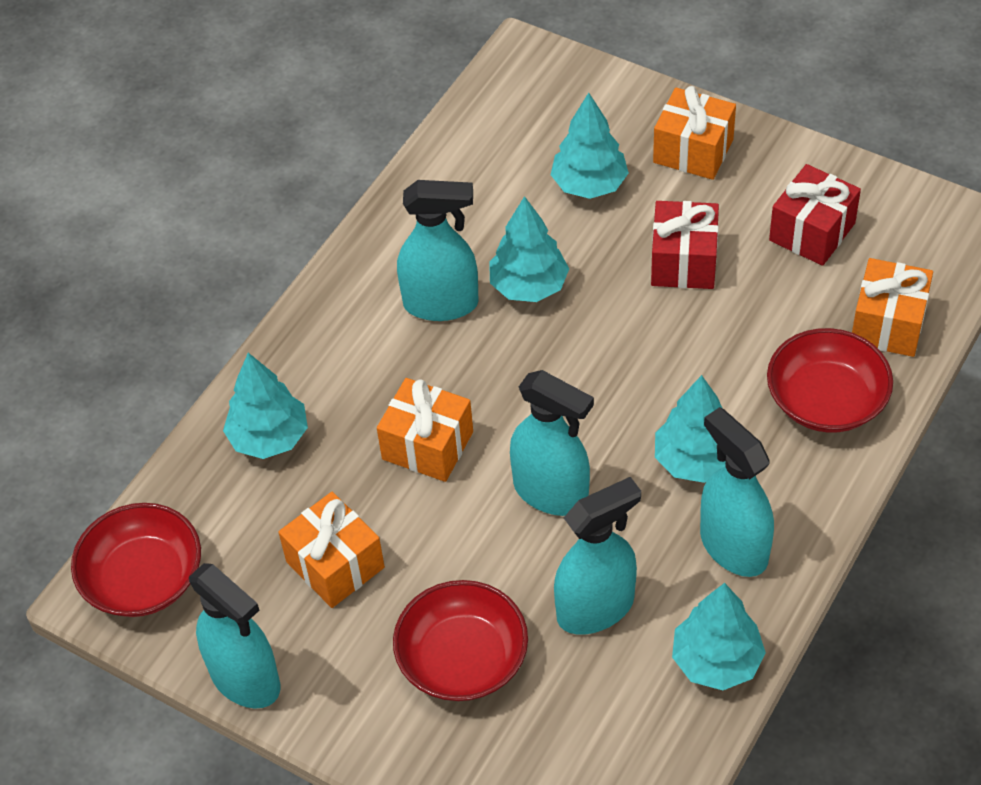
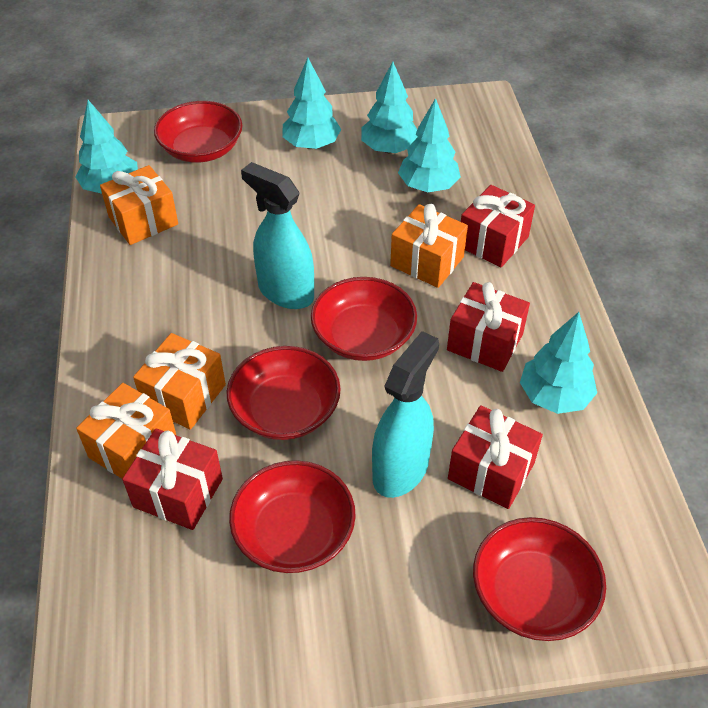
red bowl: [71,503,201,617] [393,580,528,701] [767,328,893,433] = 3 -> [154,101,242,163] [226,346,341,440] [229,460,356,573] [311,277,417,361] [473,517,606,641] = 5
red gift: [651,201,719,289] [769,164,861,266] = 2 -> [122,428,223,530] [447,282,530,372] [448,405,543,509] [461,185,535,267] = 4
turquoise spray bottle: [189,563,281,709] [397,180,479,321] [510,370,594,516] [554,477,641,635] [700,407,774,577] = 5 -> [241,162,314,309] [372,331,439,498] = 2

